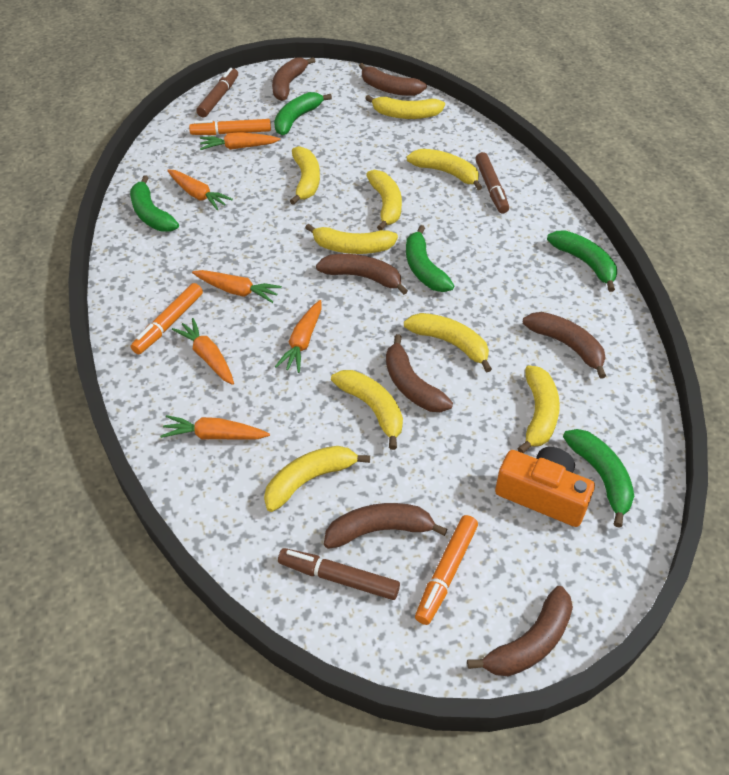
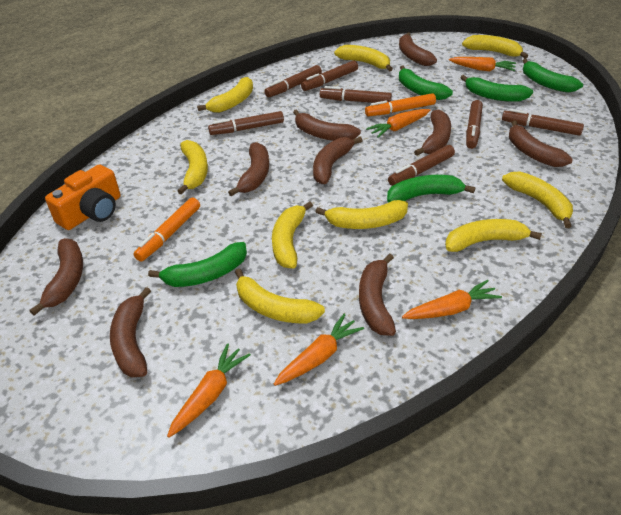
brown banana: [272,57,315,101] [316,254,408,295] [324,503,447,549] [359,63,427,96] [386,334,453,412] [467,586,573,676] [523,312,606,379] = 7 -> [30,238,83,316] [110,287,151,377] [228,142,269,196] [293,109,361,141] [313,137,362,184] [359,254,396,336] [399,32,437,66] [414,109,451,156] [509,120,573,167] = 9
brown marker: [196,68,238,117] [278,548,400,600] [475,152,509,214] = 3 -> [208,111,284,135] [264,65,322,97] [301,60,358,91] [320,86,392,103] [388,145,455,186] [466,100,483,149] [502,109,584,136] = 7
orange carrot: [160,415,270,440] [167,169,233,210] [172,318,234,385] [192,270,282,303] [200,132,280,150] [275,300,322,373] = 6 -> [167,344,251,438] [274,314,364,386] [366,109,430,138] [402,280,502,319] [449,57,516,72] = 5
orange marker: [131,283,203,354] [189,119,271,135] [415,515,478,625] = 3 -> [134,198,200,262] [365,93,436,116] = 2

